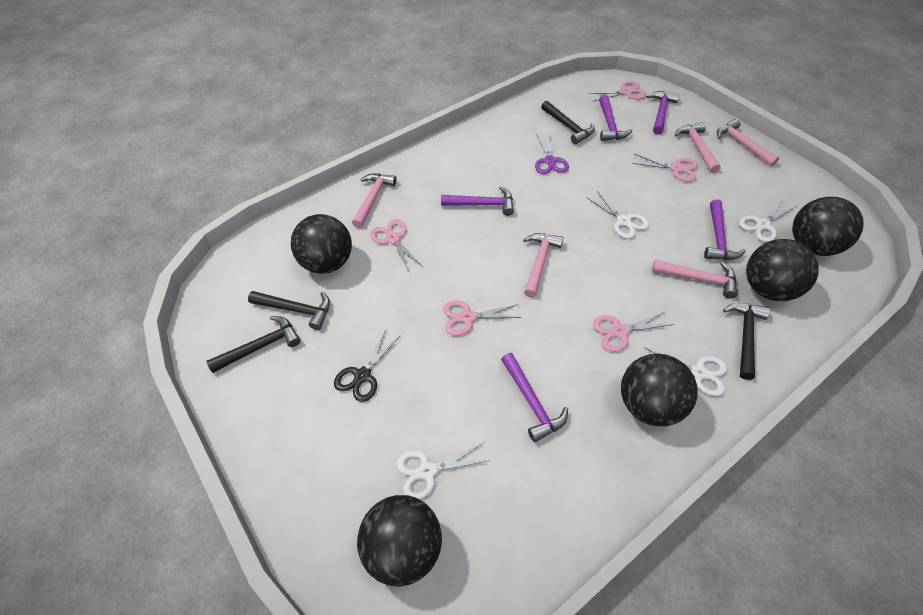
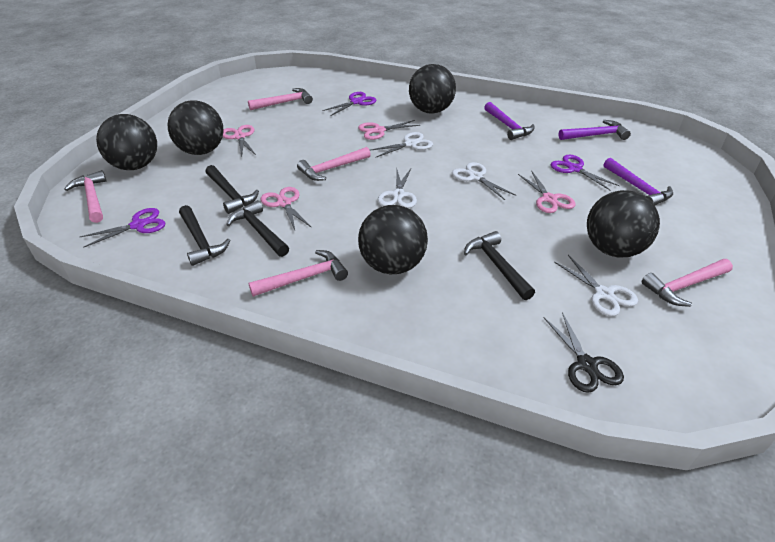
pink scissors: [370,219,422,272] [443,300,522,336] [588,81,646,101] [593,311,674,352] [632,154,698,182] = 5 -> [223,125,256,157] [261,187,311,230] [358,120,420,140] [518,170,576,213] = 4
purple hammer: [441,186,514,216] [501,353,568,442] [599,95,632,141] [646,91,680,135] [704,199,746,260] = 5 -> [484,102,534,140] [559,120,631,140] [604,158,673,206] = 3
purple scissors: [535,134,569,174] = 1 -> [80,208,165,248] [322,92,376,116] [550,155,620,191] = 3

